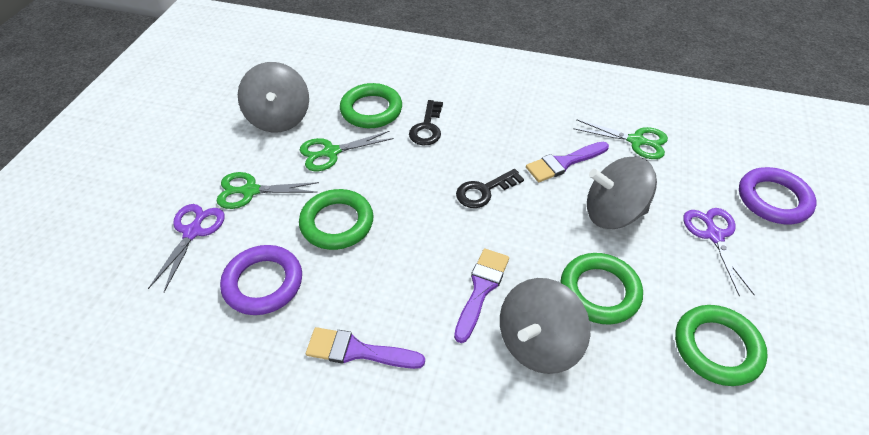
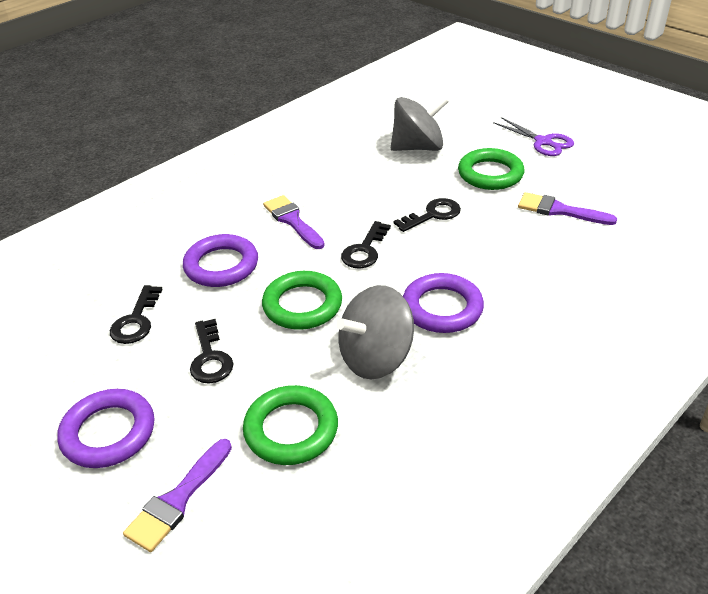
black key: [409,100,443,145] [456,169,524,208] = 2 -> [110,285,163,344] [190,319,234,384] [341,221,391,269] [394,198,461,232] = 4
green ring: [299,189,374,250] [340,83,402,128] [560,253,643,325] [675,305,768,386] = 4 -> [243,385,338,465] [262,271,342,330] [458,148,524,190] = 3
green scissors: [217,172,319,209] [300,131,394,171] [573,119,668,159] = 3 -> none = 0
grey spinning top: [238,62,309,133] [500,278,590,374] [587,157,657,229] = 3 -> [336,285,414,380] [391,96,449,151] = 2
purple ring: [220,245,302,315] [739,167,817,224] = 2 -> [57,389,154,468] [183,234,258,287] [403,273,484,333] = 3
purple scissors: [148,204,225,292] [683,208,755,296] = 2 -> [493,117,574,156] = 1

